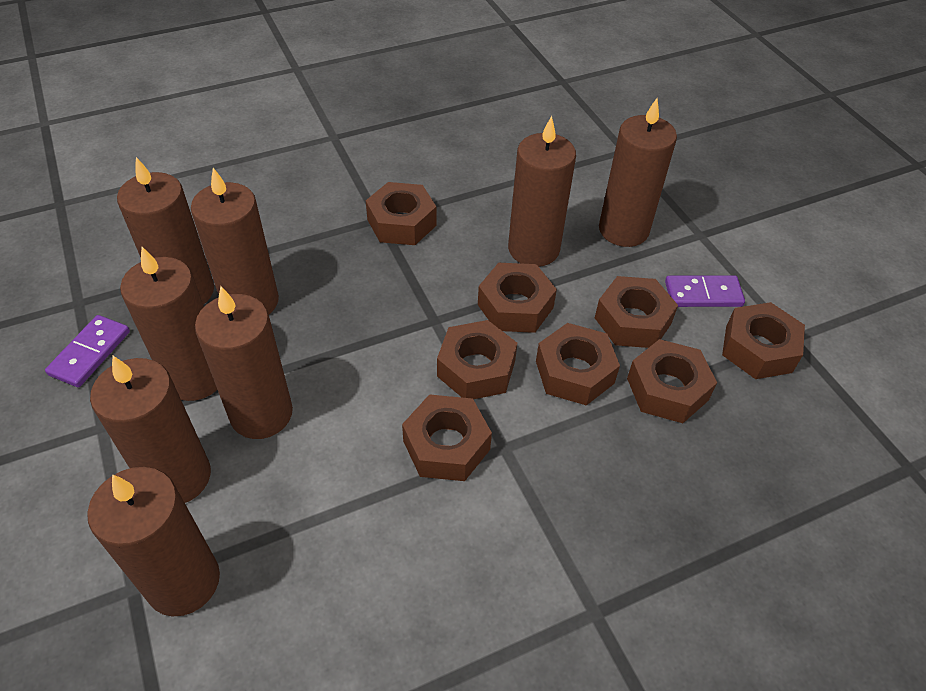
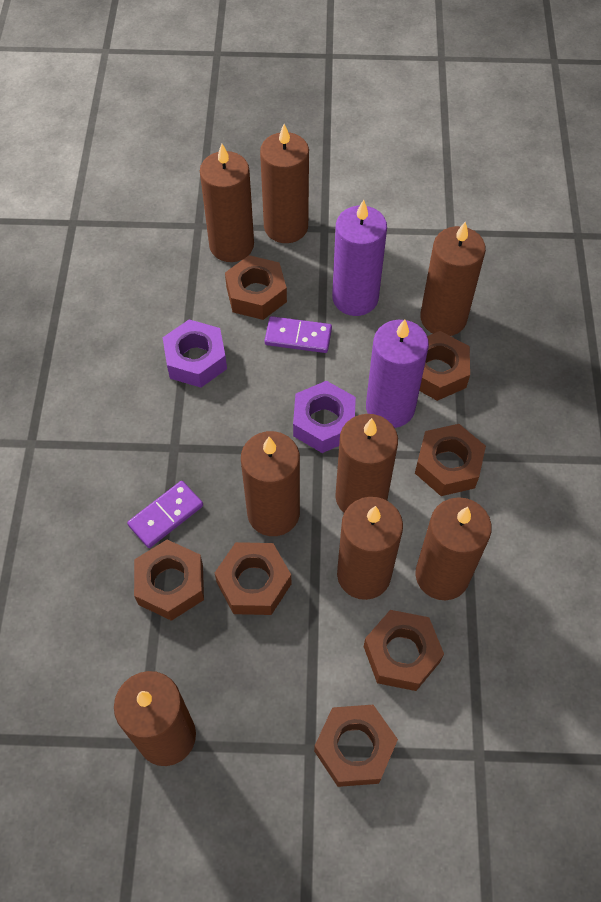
brown nut: [366,182,436,245] [402,394,492,481] [437,320,517,399] [478,263,557,333] [536,323,620,406] [595,276,678,348] [627,339,717,423] [722,302,805,379] = 8 -> [134,540,204,621] [215,542,291,615] [225,255,287,320] [314,705,398,787] [364,610,444,691] [415,424,486,496] [419,331,470,401] = 7
purple candle: none = 0 -> [332,200,387,316] [366,319,429,428] = 2
purple nut: none = 0 -> [162,319,227,388] [293,381,356,453] = 2

